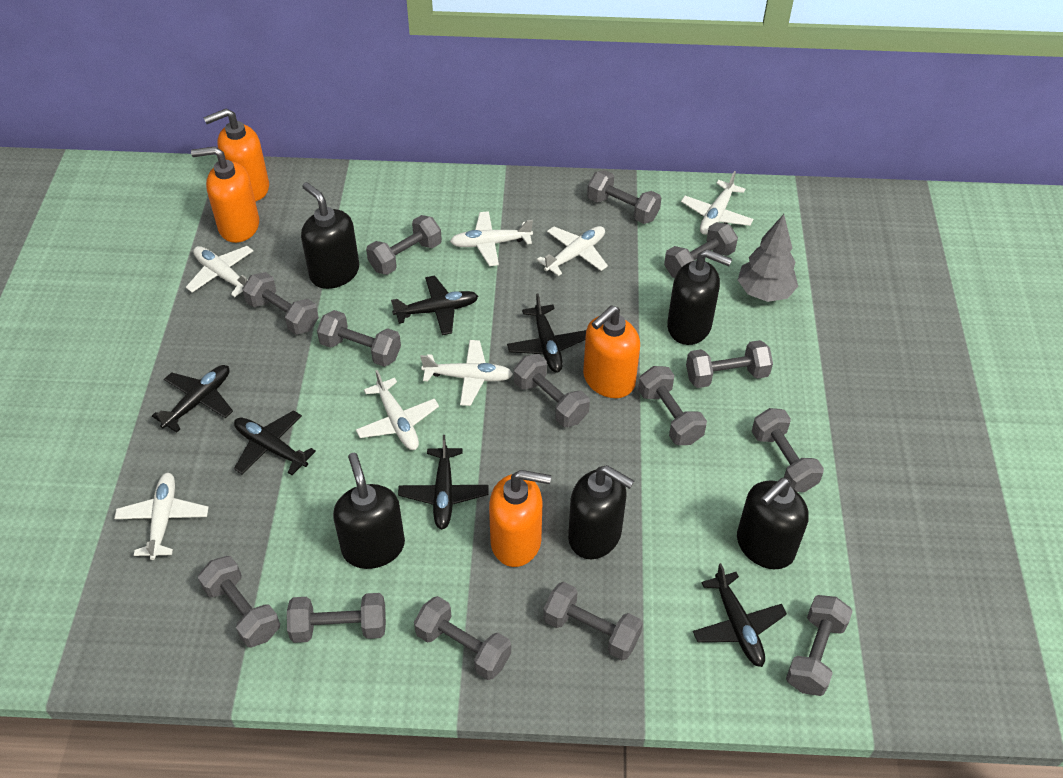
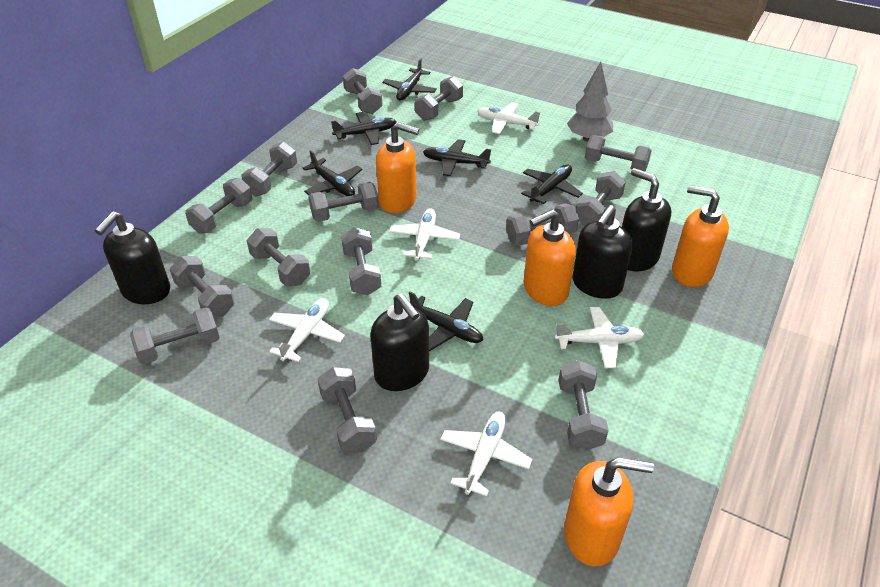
black soap dispenser: [301,182,359,289] [333,453,405,569] [568,465,634,559] [667,249,732,345] [737,478,809,569] = 5 -> [95,211,170,304] [370,294,429,391] [572,205,633,299] [622,168,671,272] = 4
white plane: [114,472,209,560] [186,246,253,297] [356,370,439,450] [420,340,513,406] [450,211,533,266] [537,226,608,276] [681,171,754,235] = 7 -> [269,298,345,362] [389,208,460,261] [440,412,532,496] [477,103,540,134] [555,307,644,368] = 5

